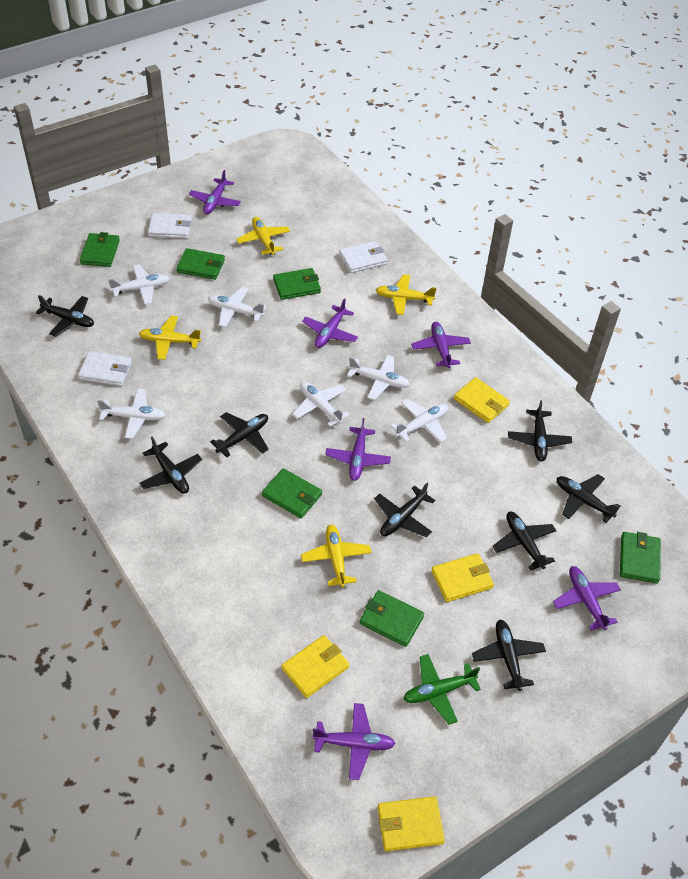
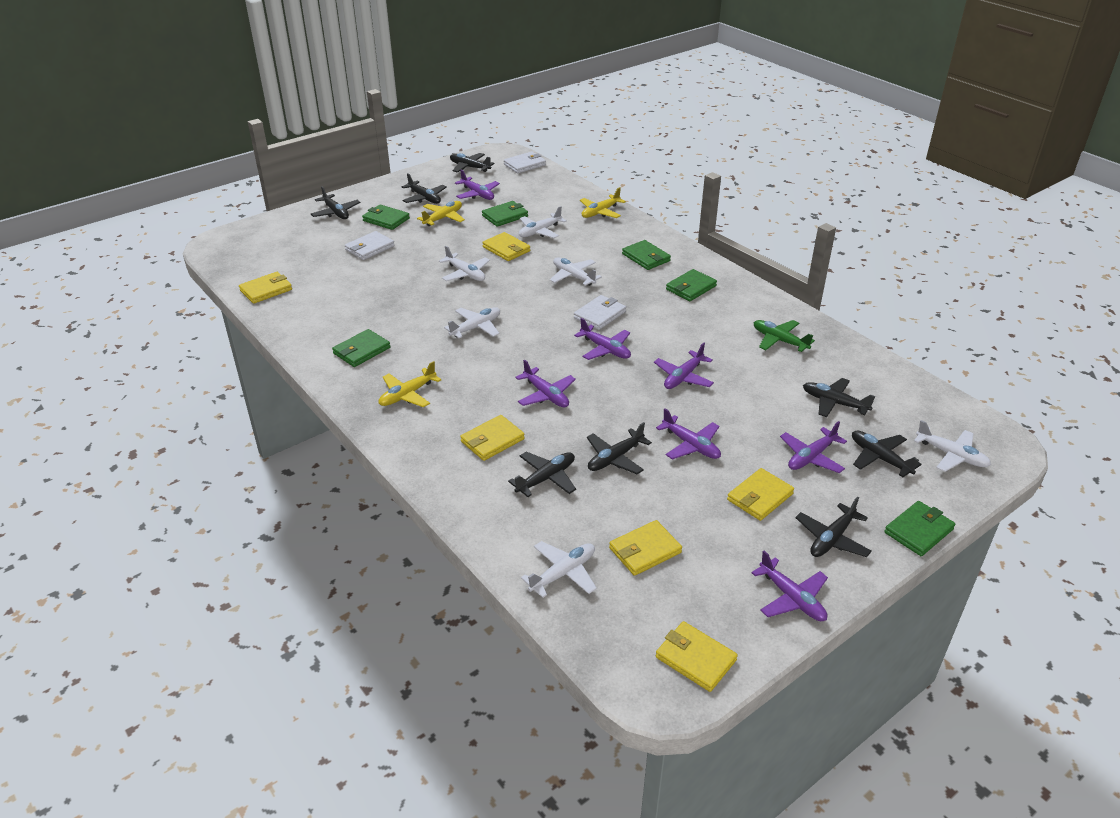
purple plane: [189,170,241,214] [302,298,358,348] [312,703,396,780] [325,418,391,481] [411,322,471,368] [553,566,621,630] = 6 -> [455,170,500,200] [515,359,576,407] [574,318,631,360] [654,343,714,389] [656,408,721,460] [751,551,828,621] [780,421,847,473] = 7
yellow plane: [139,316,201,360] [236,217,290,255] [301,525,371,588] [376,274,437,315] = 4 -> [379,361,442,407] [417,201,465,226] [580,187,626,218] = 3
yellow wallet: [282,635,349,698] [378,796,445,851] [431,553,494,602] [454,377,510,423] = 4 -> [239,272,292,304] [460,415,525,461] [482,232,530,261] [609,520,682,576] [656,621,738,692] [727,468,794,521] = 6

